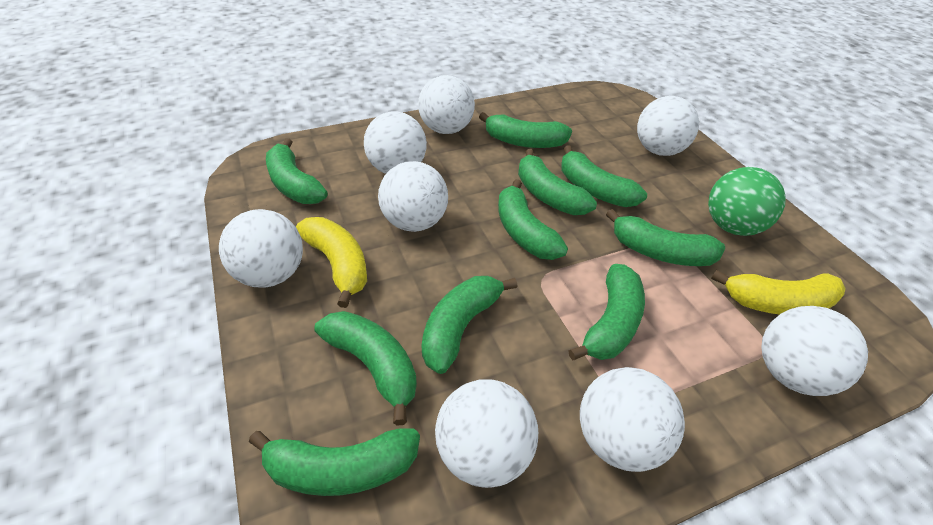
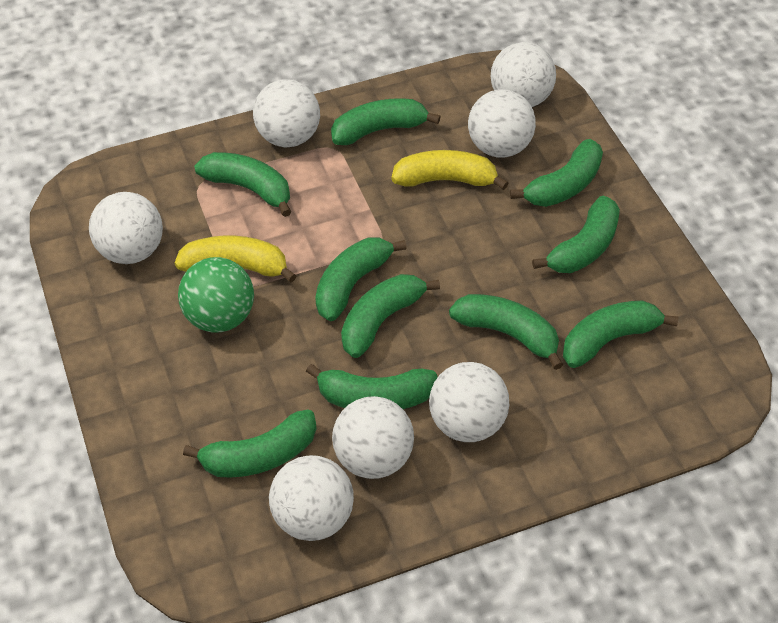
white ball: [219,209,303,288] [364,111,427,174] [378,161,448,232] [418,75,475,134] [435,379,538,488] [580,367,685,472] [637,96,699,156] [761,306,868,396] = 8 -> [89,192,163,264] [253,79,320,147] [269,455,354,541] [332,396,414,479] [429,362,509,442] [468,89,536,158] [491,42,556,107] = 7

